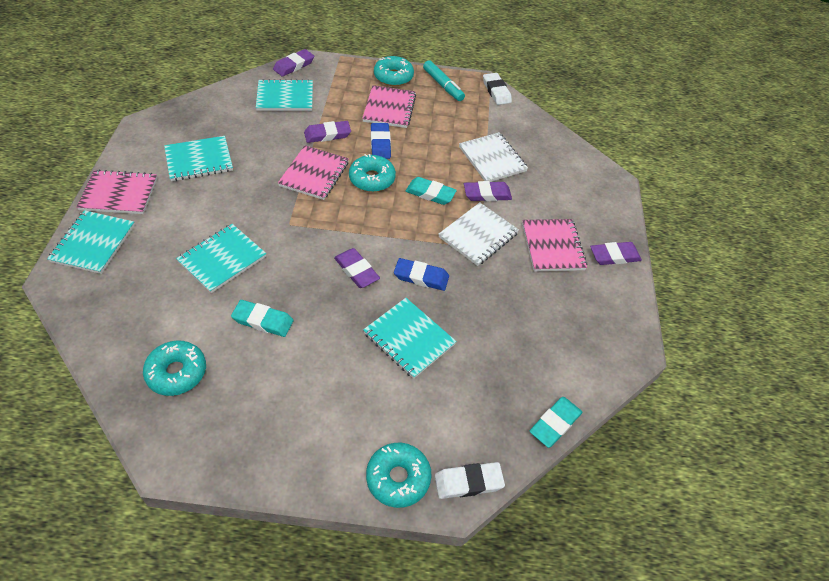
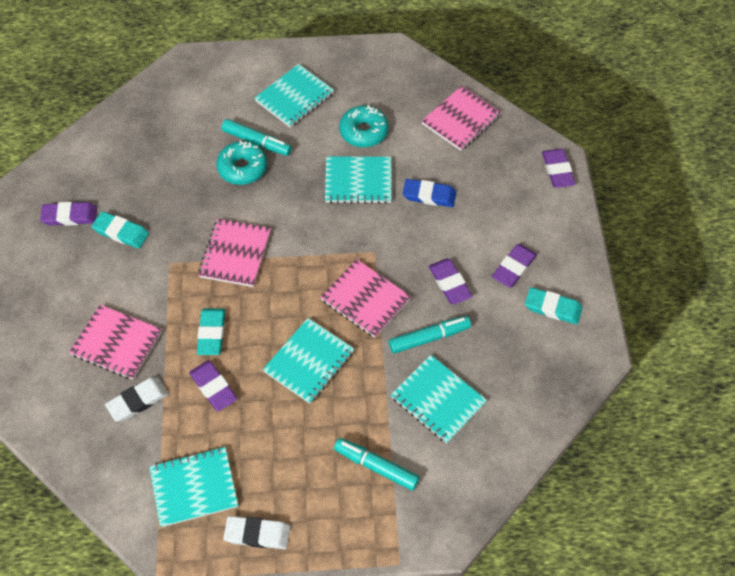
blue eraser: [371,123,391,159] [394,258,449,291] = 2 -> [403,179,456,207] = 1
turquoise donut: [143,340,206,396] [349,154,396,192] [366,443,432,508] [374,56,414,86] = 4 -> [216,140,267,185] [339,105,388,147] = 2
turquoise marker: [423,60,465,101] = 1 -> [221,119,292,156] [334,438,420,491] [389,316,471,354] = 3
white notebook: [439,202,519,266] [459,132,528,182] = 2 -> none = 0

